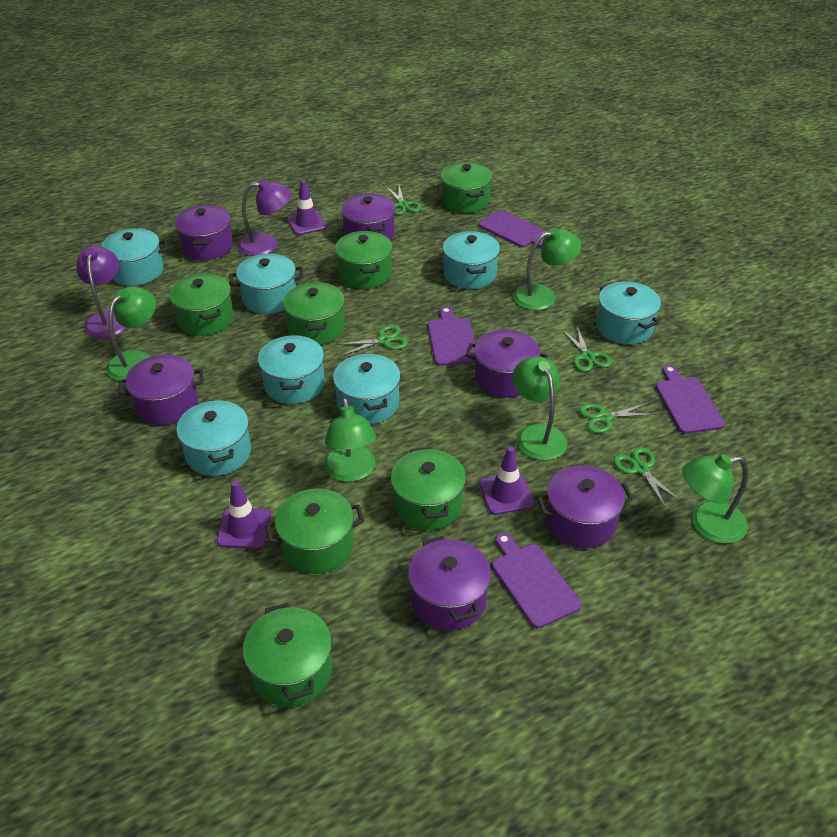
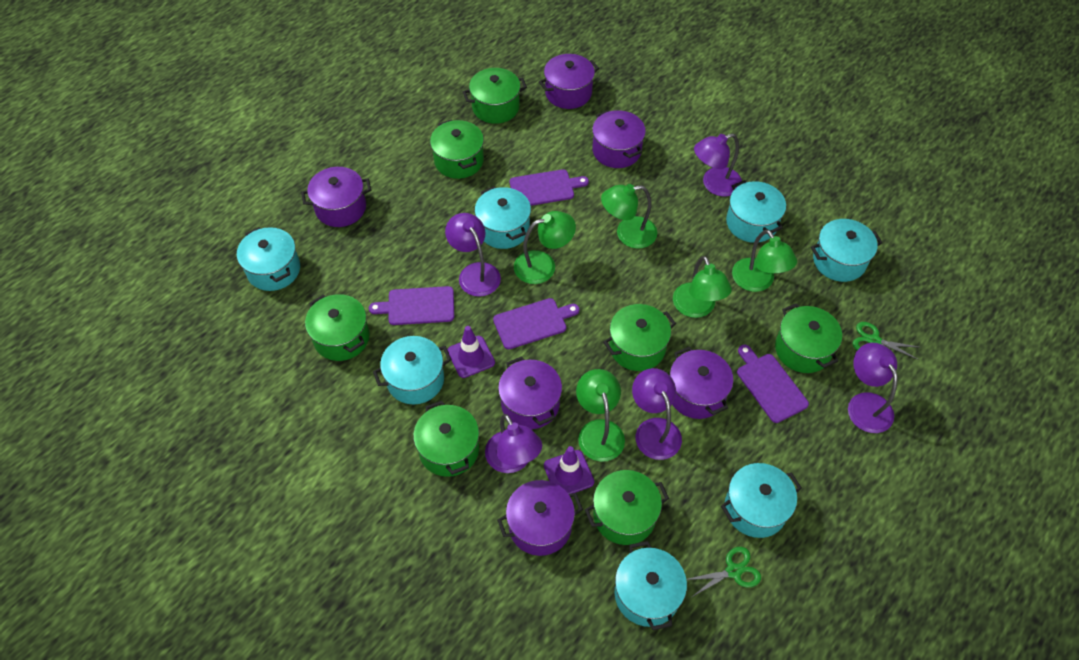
green scissors: [338,325,408,356] [386,186,421,215] [562,327,612,372] [579,403,656,433] [613,447,682,508] = 5 -> [686,547,761,597] [853,322,919,360] = 2
purple lamp: [76,246,127,338] [238,179,292,256] = 2 -> [445,213,501,297] [485,414,542,473] [632,368,682,460] [694,133,742,196] [848,343,897,433] = 5
purple traffic cone: [216,481,271,548] [287,180,327,235] [479,446,534,515] = 3 -> [448,326,495,378] [544,446,594,494] = 2

